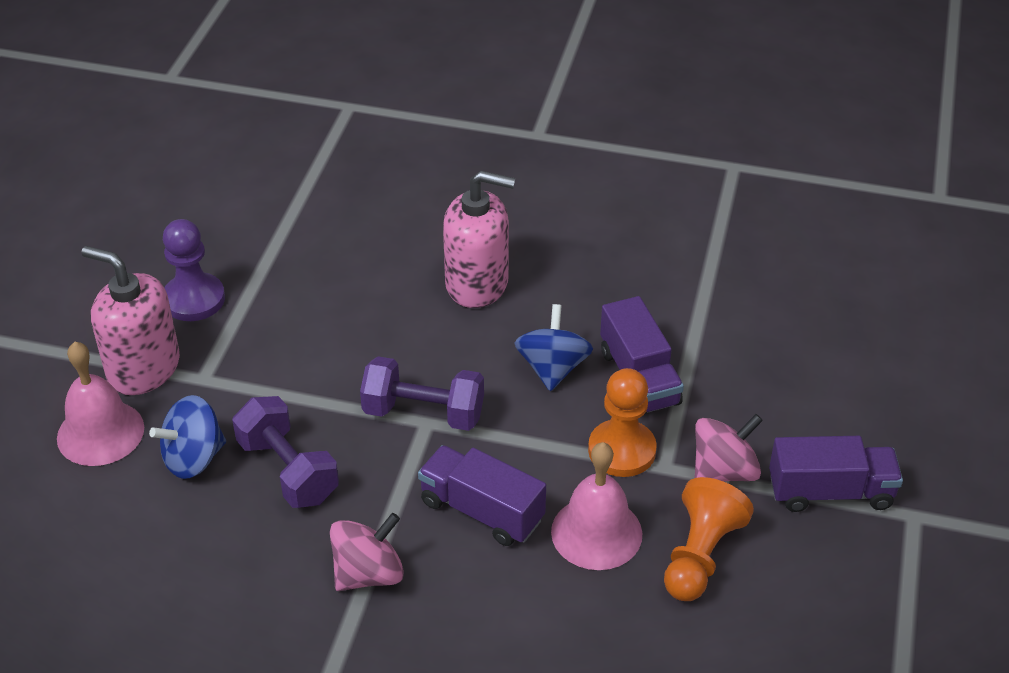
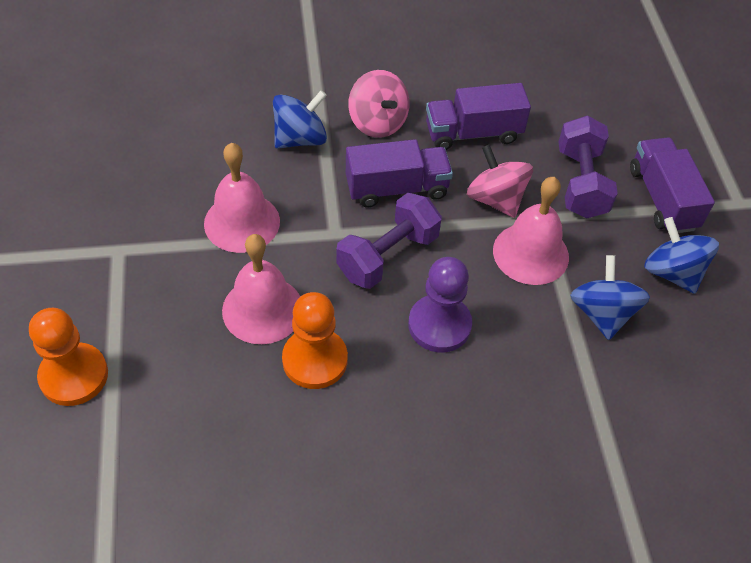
blue spinning top: [149,395,226,479] [515,304,593,391] = 2 -> [273,90,327,149] [570,255,650,340] [644,217,719,294] = 3
pink bell: [57,342,144,466] [551,442,642,570] = 2 -> [204,143,280,253] [222,234,300,344] [493,177,569,285] = 3
pink soap dispenser: [82,246,180,395] [443,171,515,308] = 2 -> none = 0

